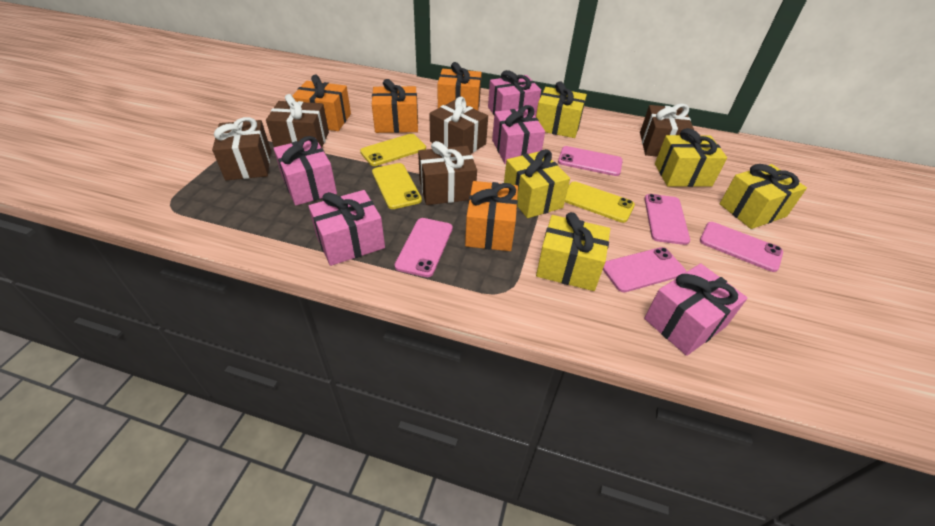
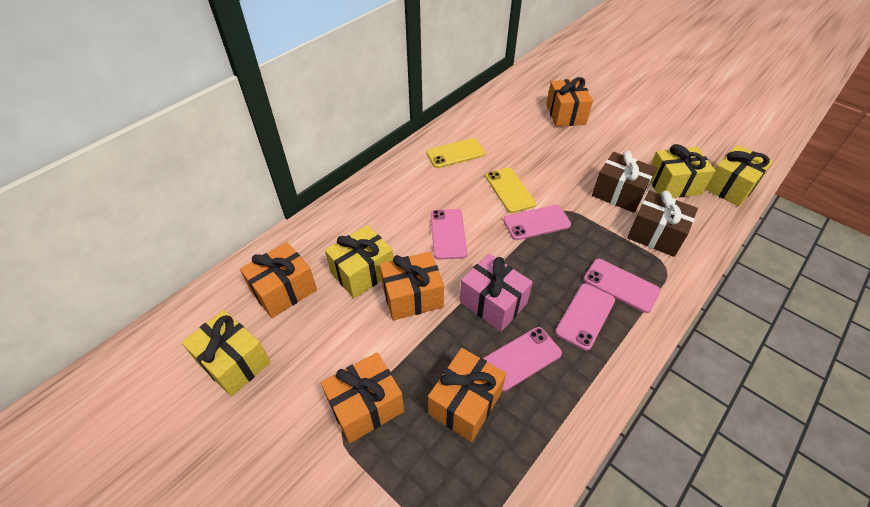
brown gift: [212,117,271,180] [266,94,329,148] [418,141,477,205] [429,97,488,154] [640,103,694,157] = 5 -> [592,151,657,213] [627,191,698,257] = 2
orange gift: [292,74,351,131] [372,79,418,133] [437,62,482,110] [465,181,518,251] = 4 -> [240,242,317,318] [321,352,404,443] [379,252,444,320] [428,348,506,442] [546,77,593,127] = 5
pink gift: [273,136,337,206] [308,190,385,266] [488,70,541,117] [492,105,545,164] [644,263,747,356] = 5 -> [460,254,533,332] = 1
yellow gift: [504,149,570,218] [536,81,587,138] [536,212,610,291] [655,128,727,187] [720,164,807,229] = 5 -> [181,310,271,397] [325,225,393,298] [651,144,716,198] [705,145,773,207] = 4
yellow phone: [360,134,426,166] [372,163,422,209] [565,182,635,223] = 3 -> [426,138,486,168] [486,167,536,213] = 2

